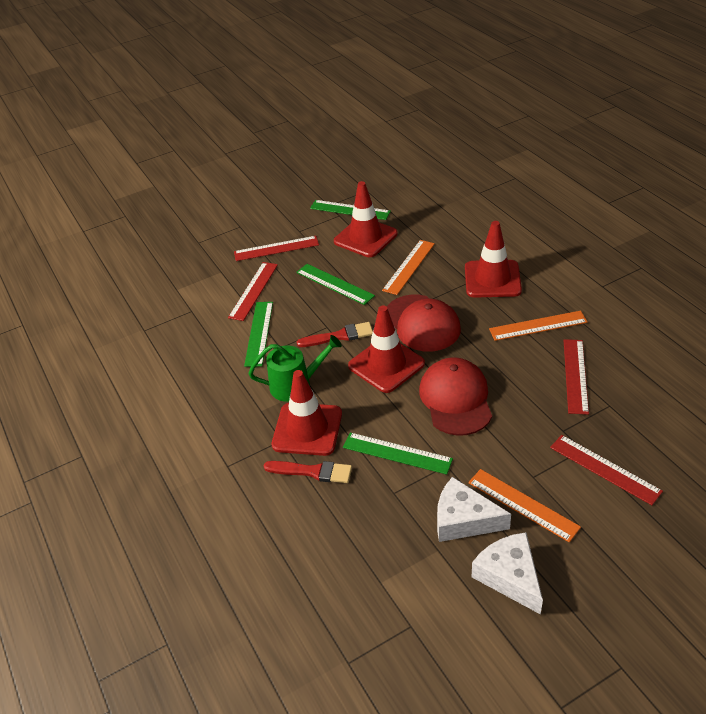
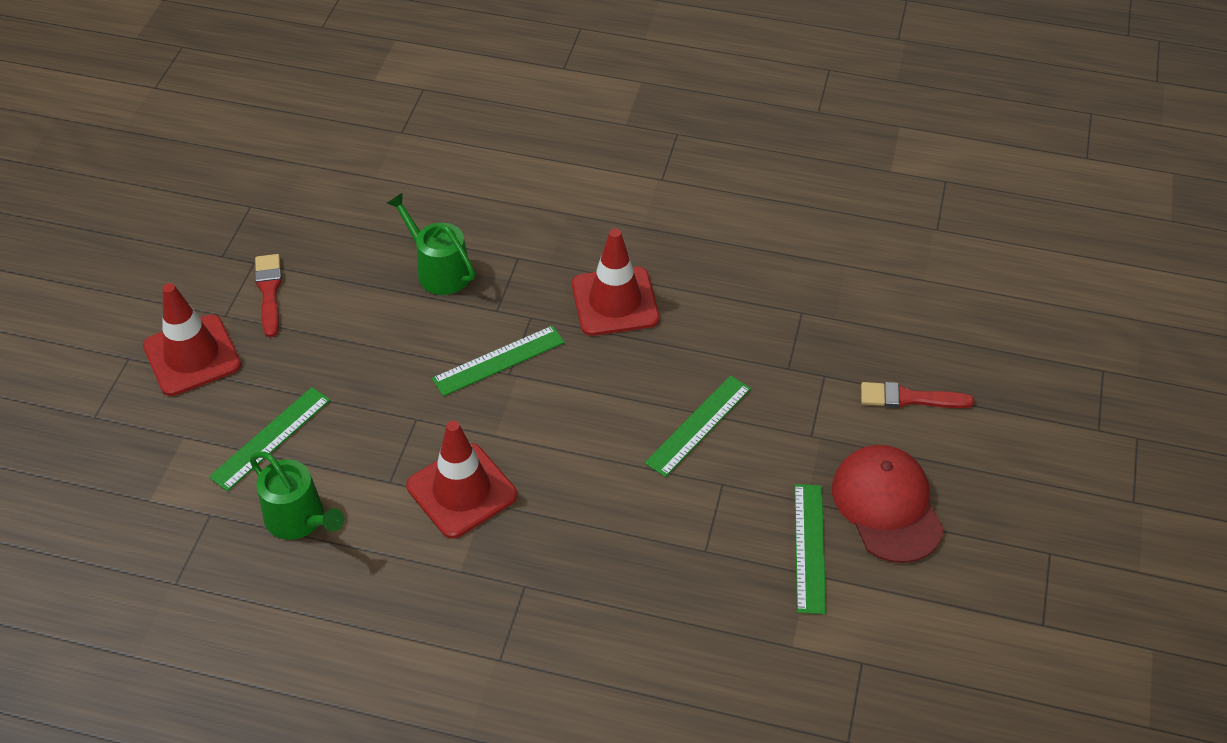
green watering can: [249,335,342,402] = 1 -> [250,451,344,540] [387,192,475,295] = 2
orange ruler: [382,240,435,295] [468,469,581,542] [489,311,588,341] = 3 -> none = 0
red cap: [387,295,461,351] [419,357,492,436] = 2 -> [832,445,944,563] = 1
red ruler: [228,262,278,321] [234,236,319,261] [550,435,663,505] [564,339,589,415] = 4 -> none = 0
red traffic cone: [272,370,342,456] [334,181,398,257] [348,306,425,393] [465,221,522,298] = 4 -> [143,283,241,396] [406,421,517,539] [572,229,659,336] = 3
white cheese: [437,477,511,542] [472,532,543,615] = 2 -> none = 0

